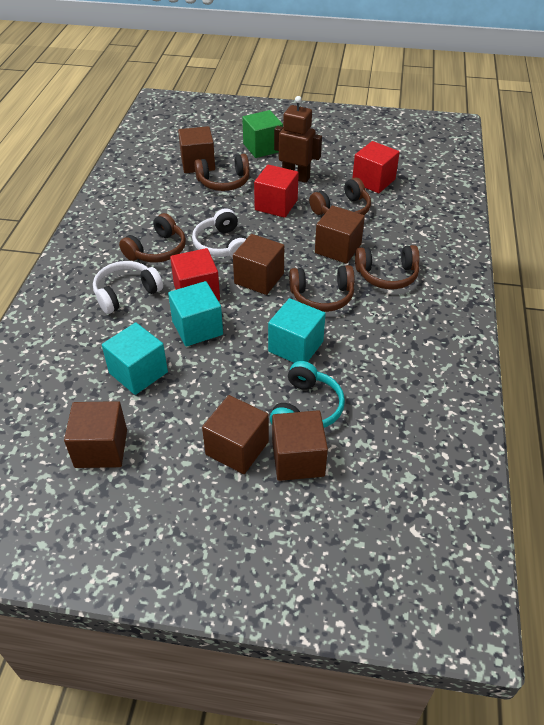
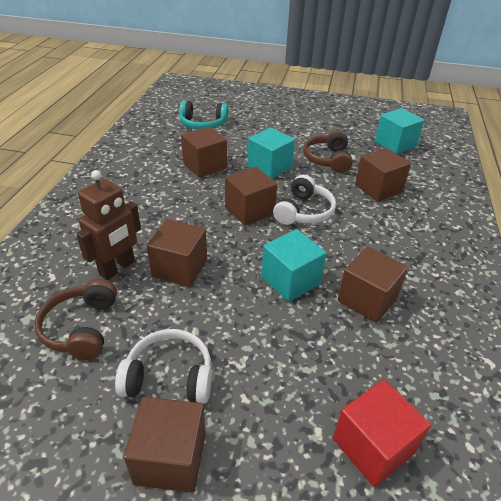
brown headphones: [119,213,186,263] [194,154,250,191] [289,265,355,312] [309,178,371,215] [355,245,420,289] = 5 -> [34,279,117,360] [303,130,353,173] = 2
green cube: [242,110,283,158] = 1 -> none = 0
red cube: [170,248,220,301] [254,164,299,218] [352,141,400,193] = 3 -> [333,379,431,487] = 1

